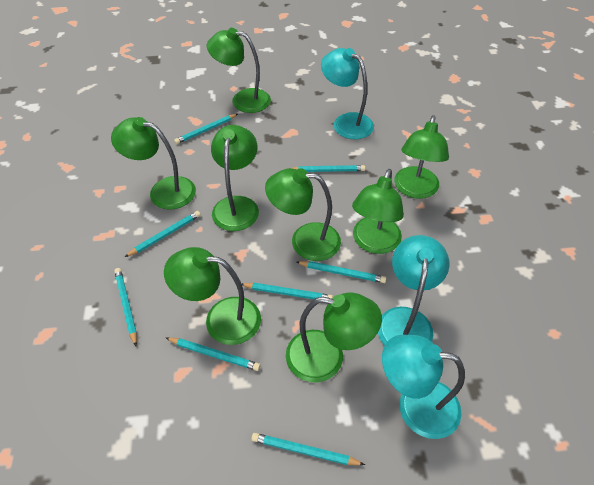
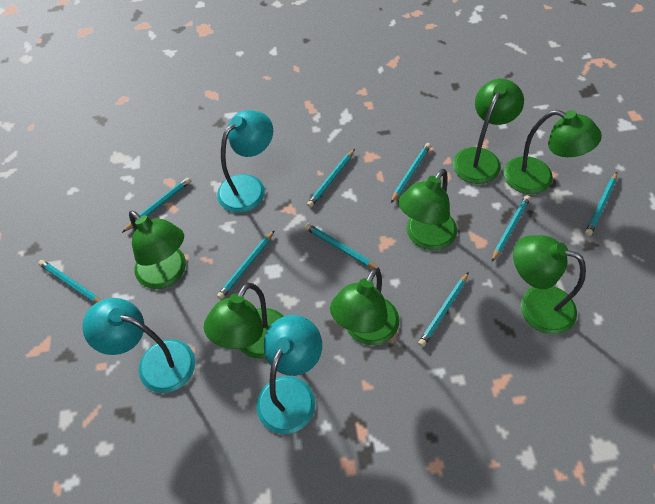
green lamp: [111,117,196,210] [164,247,261,345] [207,28,271,113] [211,125,259,231] [265,168,341,261] [286,293,382,382] [352,169,404,254] [394,115,449,199] = 8 -> [129,210,186,289] [204,283,283,359] [330,268,399,345] [398,169,457,250] [453,79,524,184] [504,110,602,194] [513,235,586,334] = 7
turquoise pencil: [114,268,137,346] [125,211,201,257] [166,337,260,371] [174,114,238,144] [242,283,333,299] [251,433,365,465] [292,165,366,172] [297,261,386,283] = 8 -> [38,260,101,303] [122,177,191,233] [217,230,275,300] [305,223,381,271] [307,149,355,208] [391,143,431,203] [418,272,469,347] [492,195,531,262] [585,172,617,236] = 9

